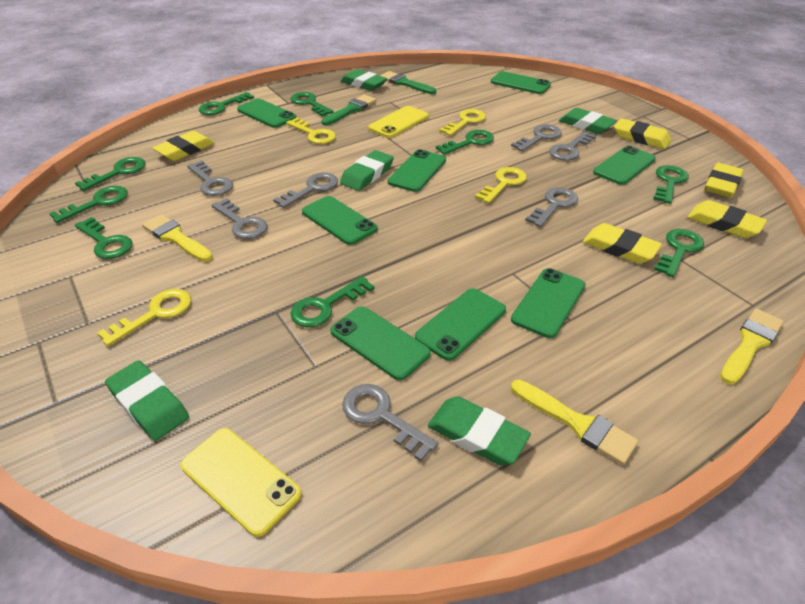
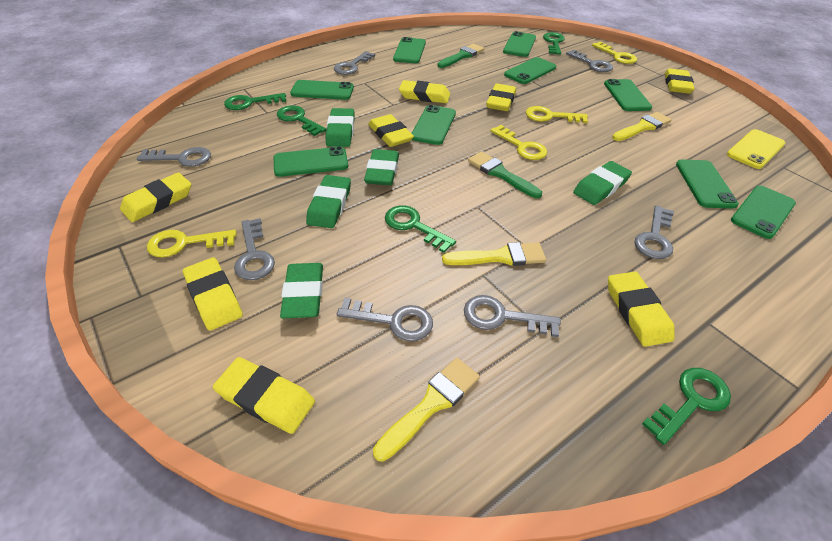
green key: [49,186,128,223] [75,157,146,191] [75,217,133,259] [199,92,254,115] [290,92,333,116] [290,276,374,327] [436,130,494,155] [653,165,689,204] [654,229,704,277] = 9 -> [224,93,287,110] [277,105,326,136] [385,205,456,253] [543,32,565,55] [642,368,731,445] = 5
green phone: [237,99,296,128] [302,196,378,245] [330,306,431,380] [388,149,446,192] [415,288,506,361] [491,71,551,94] [511,268,585,338] [593,146,656,185] = 8 -> [274,146,348,177] [290,80,354,100] [393,37,426,64] [411,105,456,145] [503,31,536,57] [504,57,556,84] [604,79,652,111] [676,160,739,209] [731,186,796,239] = 9
yellow eraser: [152,131,214,161] [583,223,662,264] [614,118,671,149] [687,200,767,238] [704,163,744,198] = 5 -> [120,173,191,222] [183,257,243,331] [213,357,315,434] [368,114,414,147] [399,80,450,103] [486,83,516,111] [608,272,675,347] [665,68,695,94] = 8
yellow phone: [181,428,302,537] [368,106,429,138] = 2 -> [727,129,785,169] = 1

